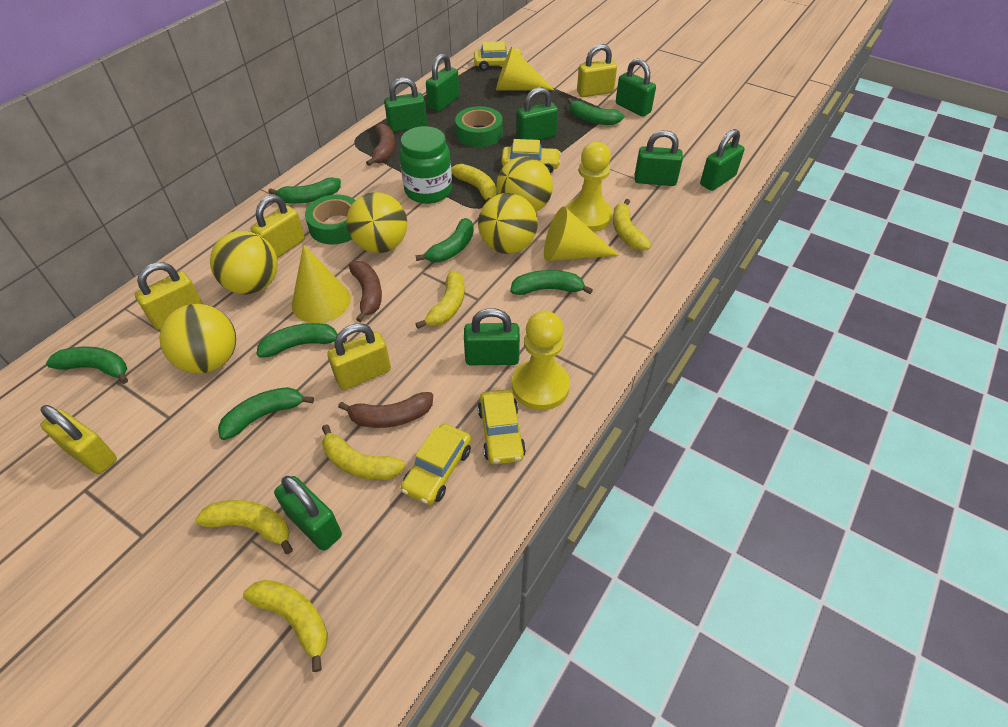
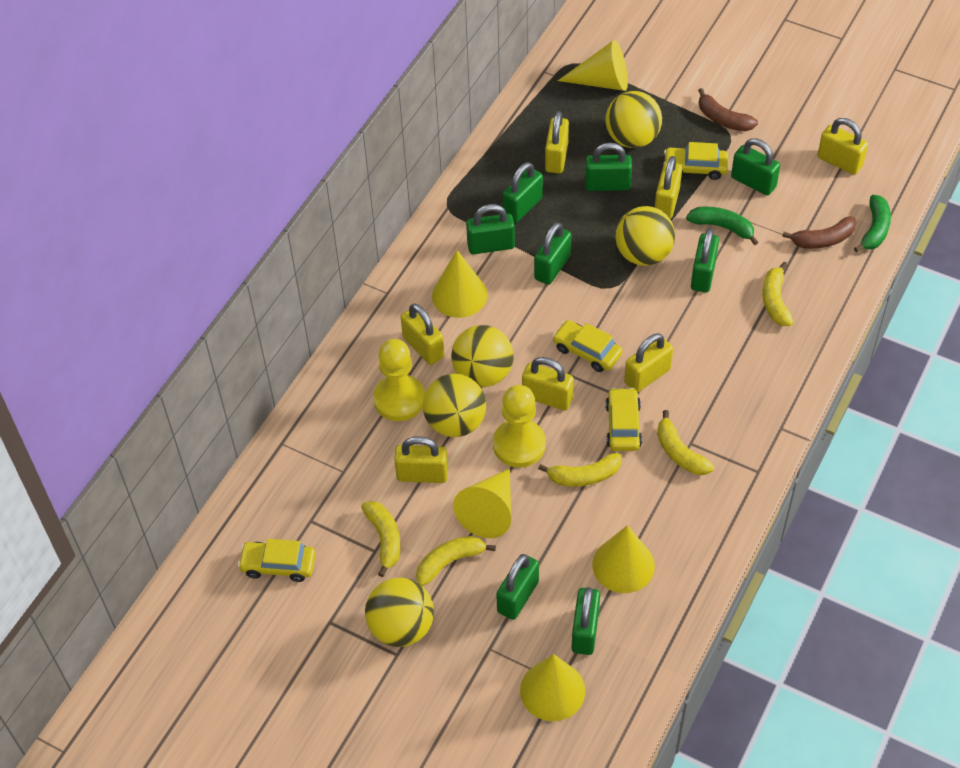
brown banana: [338,392,433,428] [349,261,382,322] [366,123,395,166] = 3 -> [698,88,758,131] [782,216,856,249] = 2
green banana: [46,346,128,384] [218,387,314,440] [257,323,347,358] [268,177,341,203] [416,218,474,262] [510,270,593,295] [567,98,624,125] = 7 -> [686,207,758,245] [854,195,891,253] = 2
green jar: [399,126,452,204] = 1 -> none = 0
green tape: [305,195,355,245] [455,106,503,147] = 2 -> none = 0
yellow banana: [195,500,293,554] [243,580,328,672] [322,424,405,480] [416,270,465,329] [451,164,497,201] [613,199,651,251] = 6 -> [361,501,401,577] [416,536,496,586] [538,453,621,487] [657,410,714,475] [762,262,793,326] = 5
yellow cone: [292,244,351,323] [496,47,554,91] [544,206,619,261] = 3 -> [432,250,488,318] [453,468,511,538] [520,654,585,721] [558,40,628,91] [592,525,655,593] = 5
yellow padlock: [40,405,117,474] [135,262,203,330] [250,195,305,258] [327,323,391,390] [577,44,617,97] = 5 -> [394,436,448,483] [401,304,444,365] [522,357,574,411] [545,111,569,173] [624,333,673,392] [655,156,682,219] [818,118,868,175] = 7

